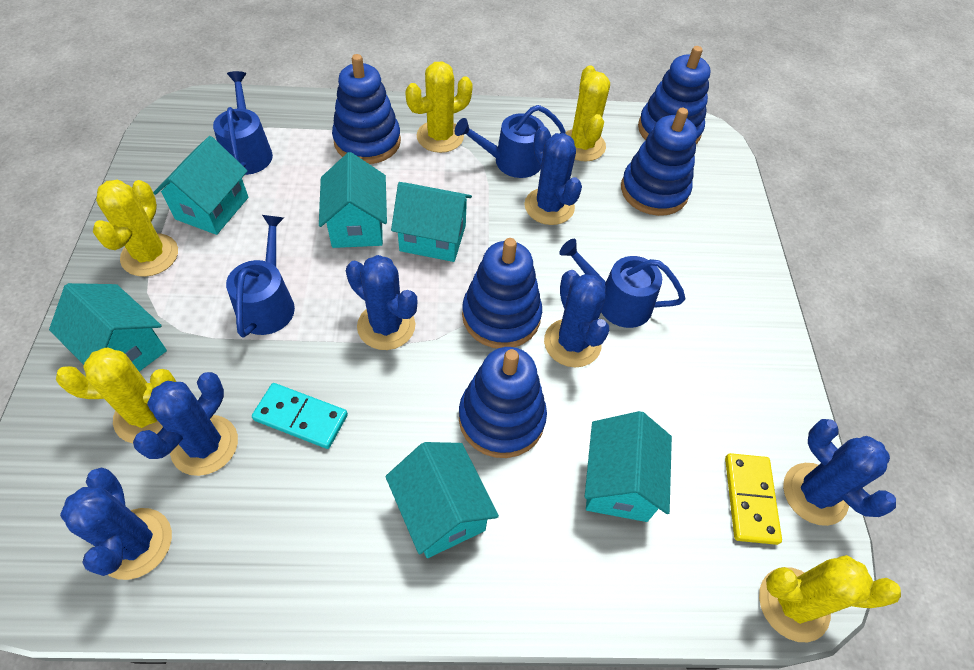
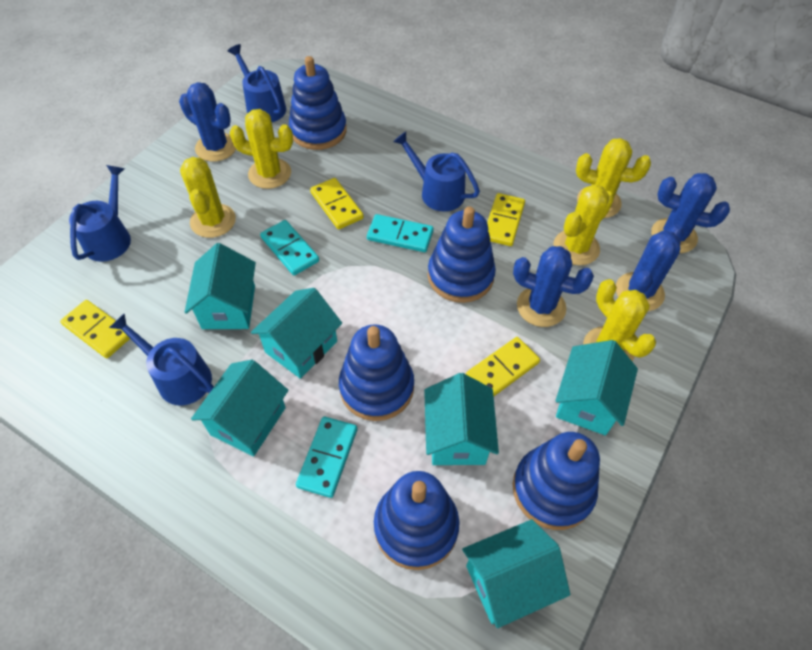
blue cactus: [60,467,172,580] [133,372,238,476] [346,255,417,350] [525,126,582,225] [544,270,609,367] [783,419,896,526] = 6 -> [179,82,236,162] [513,246,594,327] [616,224,683,311] [651,173,730,253] = 4
turquoise domino: [252,383,348,449] = 1 -> [260,220,319,275] [296,416,357,498] [367,214,434,252] = 3
yellow domino: [725,453,782,545] = 1 -> [60,300,130,359] [310,178,364,230] [466,337,540,396] [487,193,525,246] = 4

